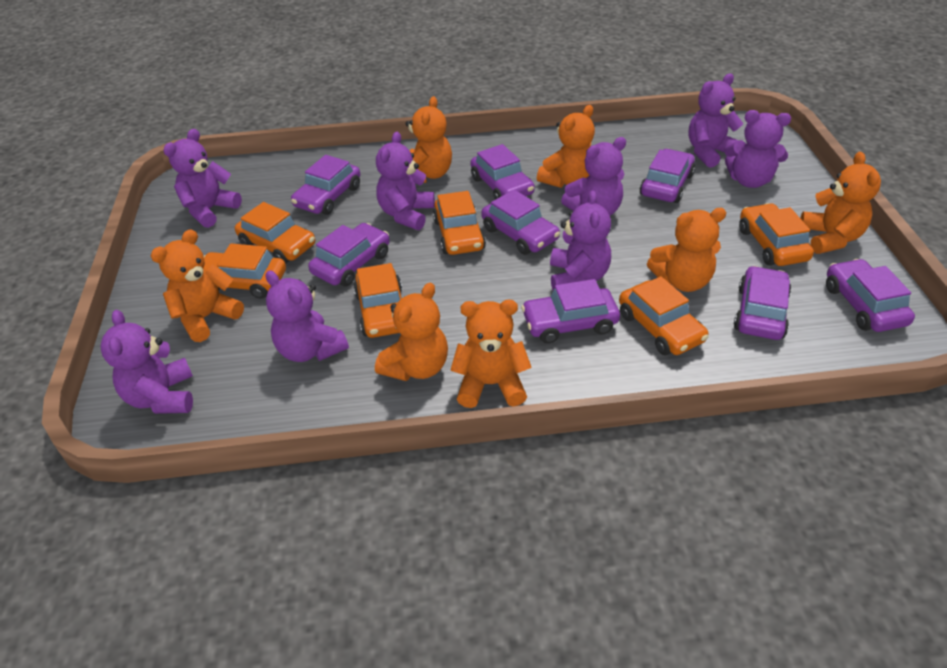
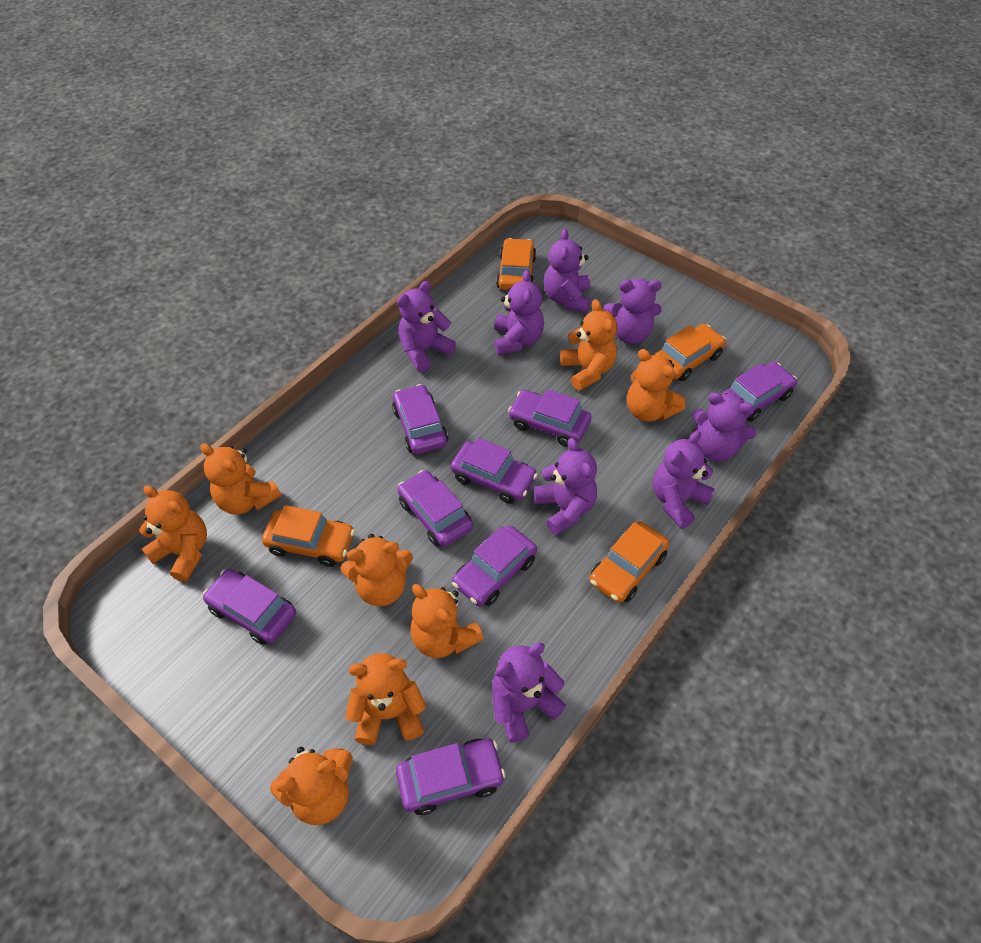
orange car: [203,243,286,299] [235,202,315,264] [354,263,402,338] [433,191,486,255] [619,276,708,355] [739,203,814,266] = 6 -> [262,505,355,567] [496,238,536,290] [589,521,669,603] [655,324,726,381] = 4
orange teddy bear: [151,229,244,342] [375,283,448,381] [406,96,452,183] [450,300,532,408] [537,105,595,188] [647,208,726,292] [800,152,881,254] = 7 -> [139,485,207,582] [200,443,281,515] [270,747,353,825] [341,534,413,606] [345,653,426,745] [411,584,484,658] [560,299,617,391] [627,349,685,422] = 8

